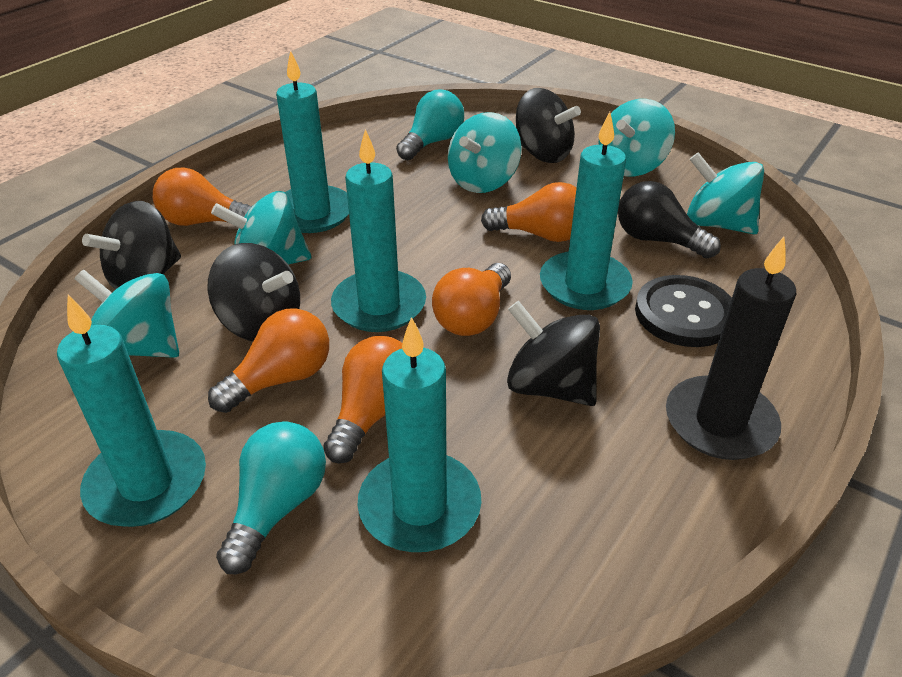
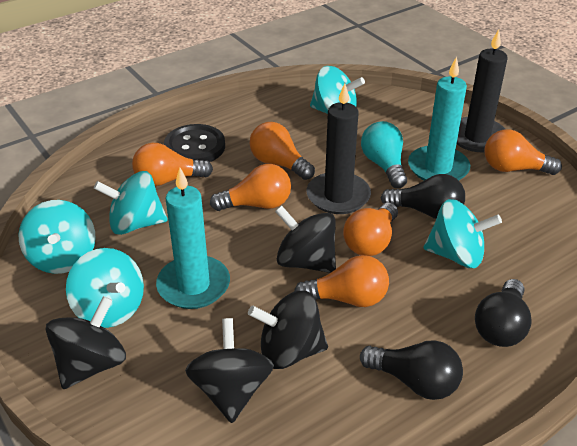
black candle: [666,237,796,460] = 1 -> [307,83,371,214] [457,29,508,152] = 2
black light bulb: [618,181,721,258] = 1 -> [360,340,463,400] [381,174,465,219] [475,279,532,347] = 3
orange light bulb: [153,168,252,226] [208,308,329,413] [323,336,402,463] [432,263,511,336] [481,182,577,242] = 5 -> [132,143,213,186] [210,164,291,211] [250,122,315,180] [294,255,389,307] [343,202,398,256] [485,129,562,175] = 6
turquoise candle: [57,295,206,527] [276,50,349,233] [331,129,426,332] [357,317,481,552] [540,112,633,310] = 5 -> [156,167,230,309] [408,57,470,180] = 2
turquoise light bulb: [216,421,326,574] [396,90,464,160] = 2 -> [361,121,407,188] = 1

